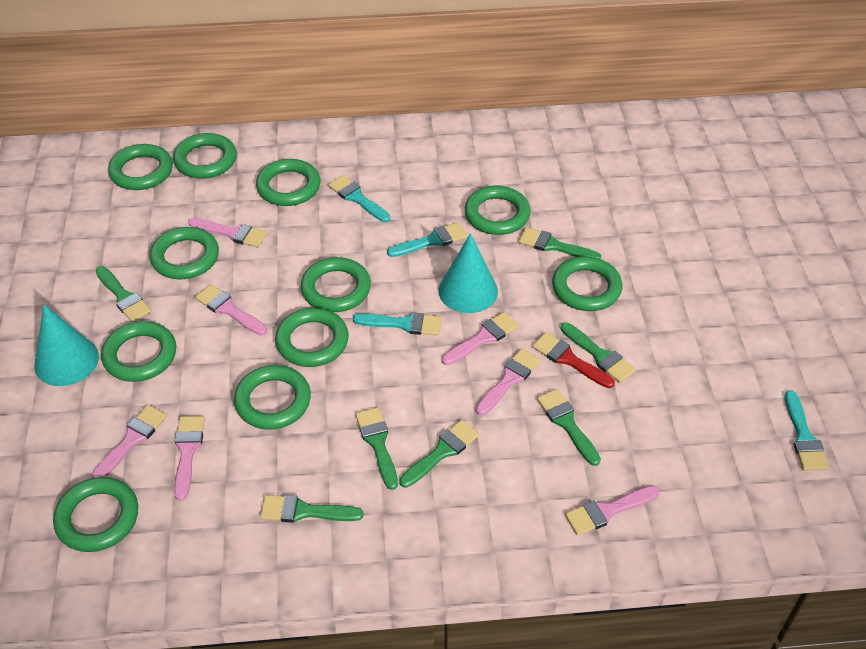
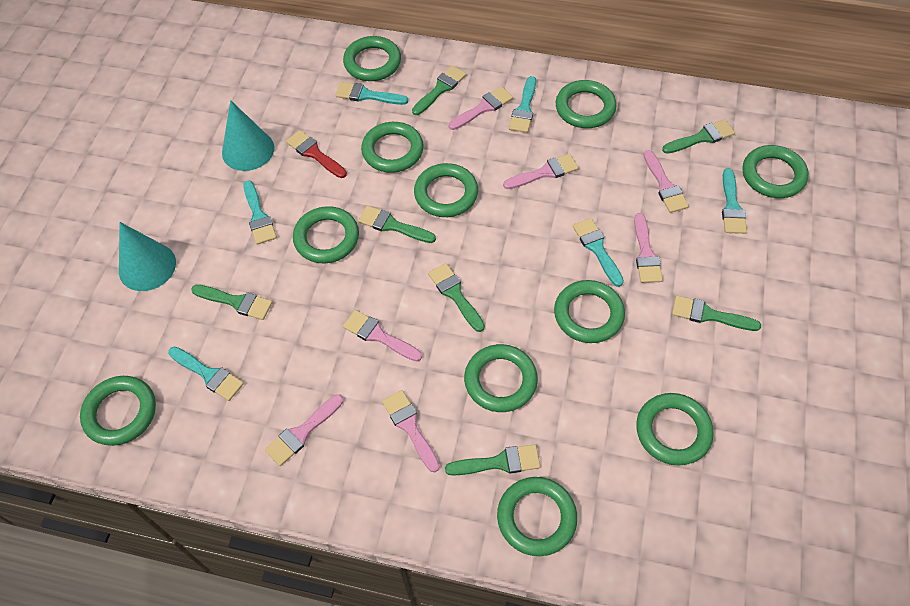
turquoise brush: [328,175,390,222] [353,312,442,336] [387,222,468,257] [785,390,829,471] = 4 -> [168,346,244,401] [243,180,277,244] [335,82,408,105] [509,76,536,133] [573,218,624,287] [722,168,747,234] = 6

